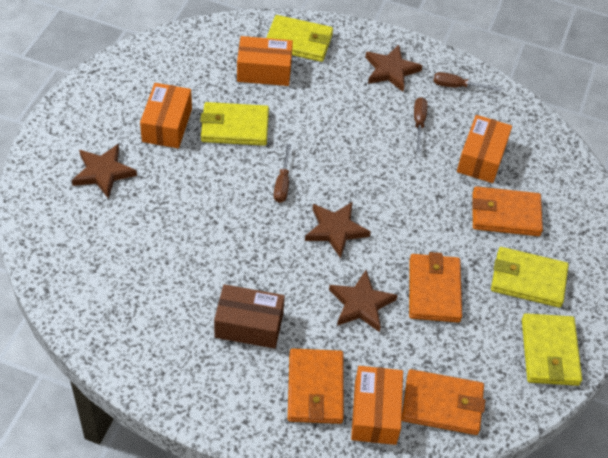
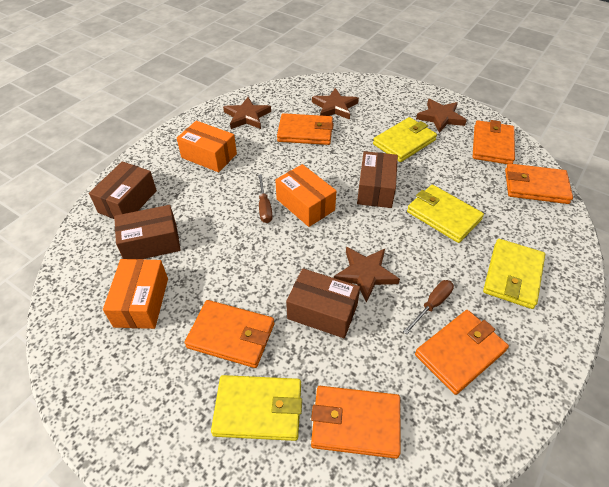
brown box: [214,284,285,349] = 1 -> [89,161,157,219] [114,205,180,259] [286,268,360,338] [357,151,398,208] = 4
brown screwdriver: [274,144,291,203] [414,97,427,153] [433,72,501,91] = 3 -> [258,174,273,223] [403,280,454,334] = 2
orange box: [140,83,192,148] [237,36,293,86] [351,366,403,445] [457,115,512,183] = 4 -> [103,259,168,329] [177,121,237,172] [275,164,336,227] = 3
orange wallet: [288,348,344,424] [401,369,485,435] [409,252,462,322] [473,186,543,236] = 4 -> [184,300,274,368] [277,113,334,145] [311,386,401,459] [415,310,509,395] [473,120,515,164] [505,163,573,204] = 6

